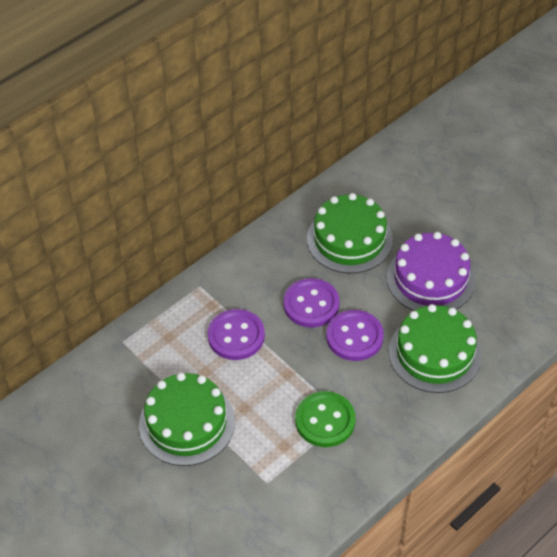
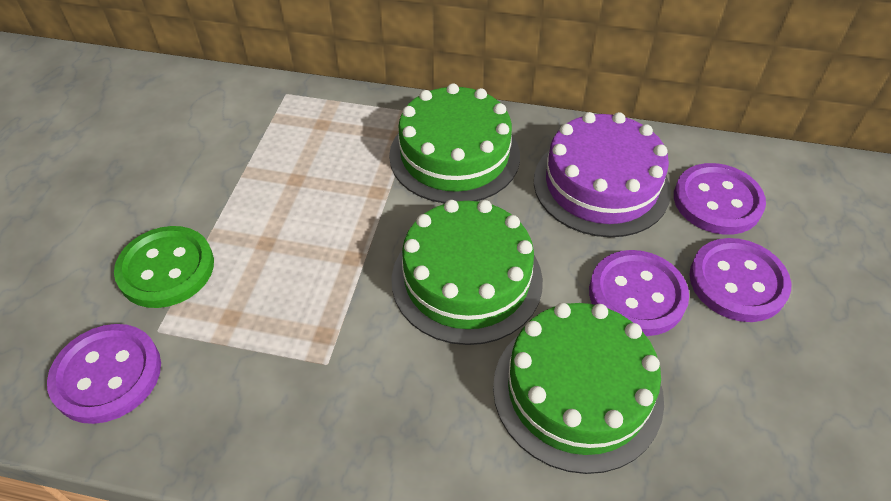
purple button: [207,309,265,360] [284,278,339,328] [326,310,384,361] = 3 -> [47,324,161,424] [589,250,689,336] [674,163,766,235] [689,238,791,322] = 4

